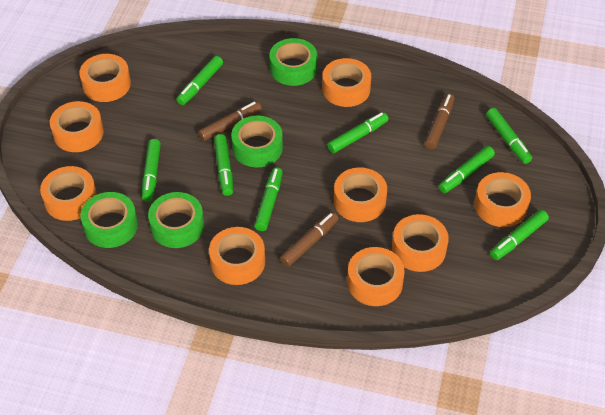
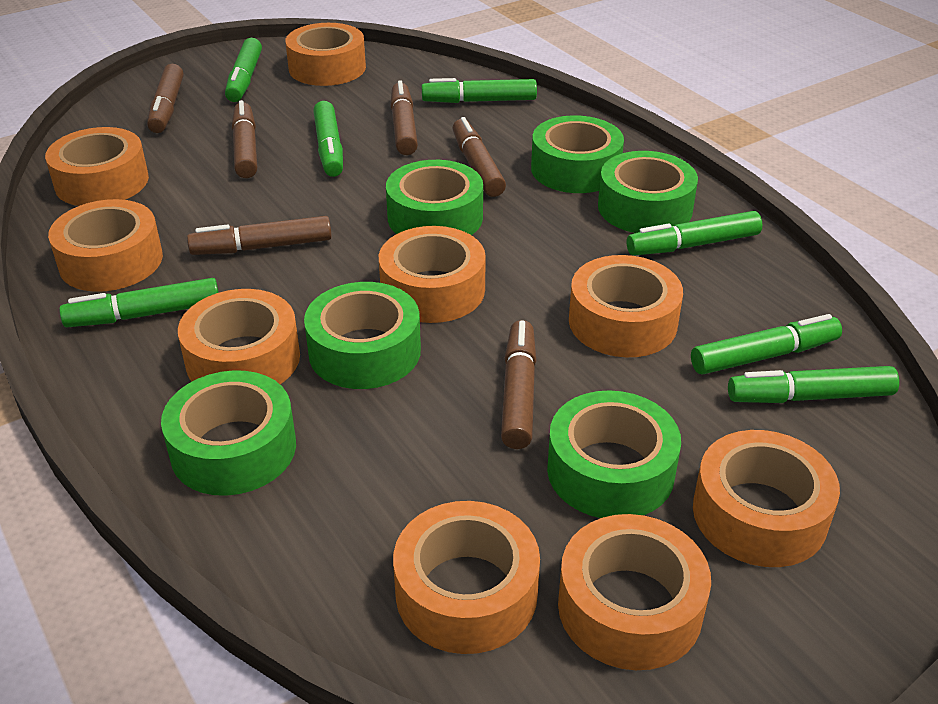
brown marker: [198,101,262,141] [280,212,339,267] [425,93,455,149] = 3 -> [147,64,184,133] [187,216,332,255] [232,100,257,178] [390,81,418,155] [452,117,506,197] [501,320,537,449] = 6
green marker: [142,139,161,202] [176,56,223,105] [214,134,233,196] [254,167,283,231] [327,112,389,153] [439,146,495,193] [486,108,532,164] [490,210,549,260] = 8 -> [59,278,218,327] [225,38,262,102] [313,101,343,177] [422,78,537,103] [627,211,762,256] [691,314,842,375] [728,366,899,403] = 7
green tape: [80,192,138,248] [148,192,204,248] [231,116,283,167] [269,38,317,86] = 4 -> [161,370,296,496] [304,282,421,389] [386,160,483,235] [531,115,624,193] [547,390,681,518] [598,151,698,233] = 6

